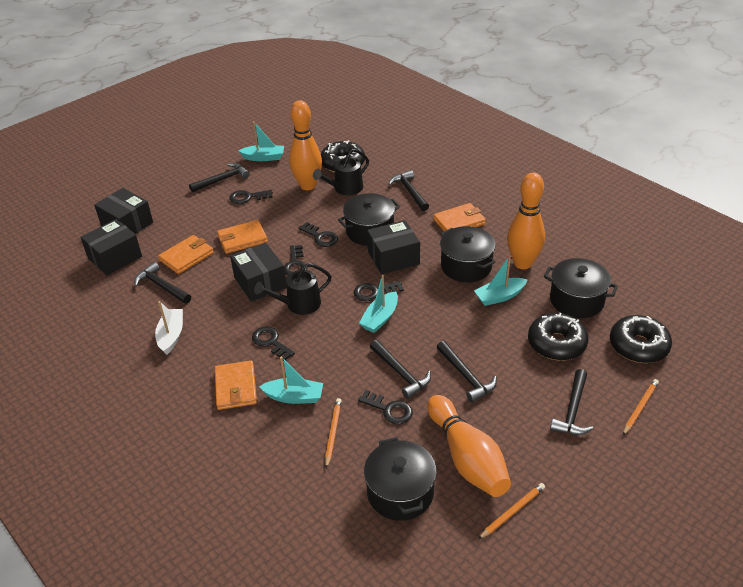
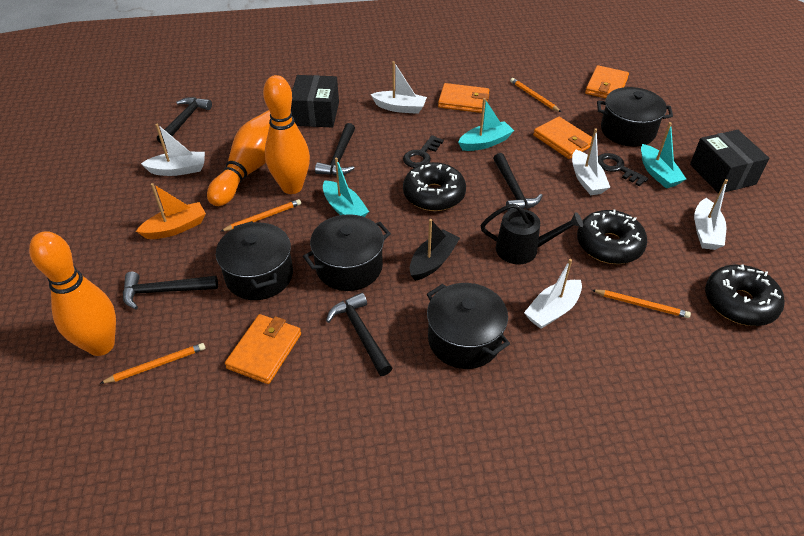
black boat: none = 0 -> [410,219,460,281] = 1
black box: [81,219,142,275] [94,188,153,234] [230,242,287,302] [367,220,420,274] = 4 -> [291,75,339,127] [690,130,769,194] = 2
black hammer: [134,262,191,304] [189,163,250,192] [370,340,431,399] [388,170,429,211] [436,341,497,403] [550,369,593,435] = 6 -> [123,272,218,309] [157,97,212,144] [315,123,355,176] [326,293,392,376] [493,153,543,211] = 5
black key: [229,190,273,204] [252,327,295,361] [284,245,307,276] [299,222,338,247] [354,281,404,301] [358,390,413,424] = 6 -> [403,135,444,168] [598,153,648,186] = 2
black watering can: [254,263,332,315] [313,149,369,195] = 2 -> [481,203,583,264] = 1
orange boat: none = 0 -> [136,183,206,239] = 1
orange pencil: [325,398,342,468] [478,483,545,539] [623,379,659,435] = 3 -> [100,343,205,384] [220,199,301,232] [510,78,561,112] [592,290,691,318] = 4
turquoise boat: [238,121,284,161] [259,357,323,404] [359,275,398,333] [474,255,528,306] = 4 -> [323,158,369,217] [458,98,514,151] [641,122,686,188] = 3
white boat: [155,301,183,355] = 1 -> [141,124,205,176] [371,61,427,114] [524,259,582,329] [572,128,610,195] [694,179,728,250] = 5

